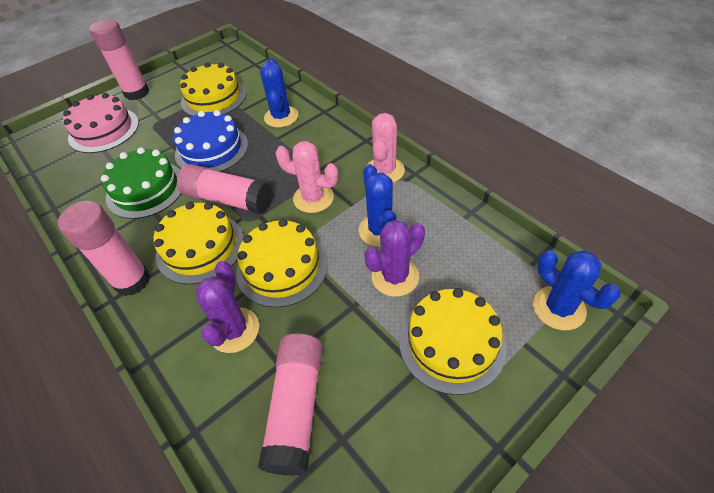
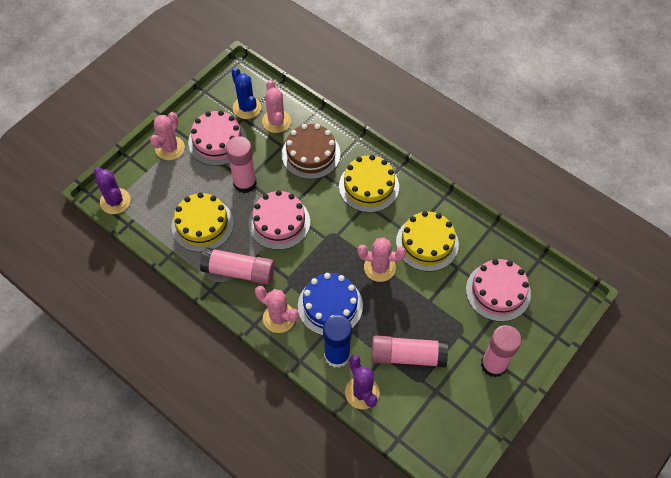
blue cactus: [260,58,298,128] [358,164,398,247] [533,250,621,330] = 3 -> [231,68,261,119] = 1
blue glue stick: none = 0 -> [323,315,352,368] = 1
brown cake: none = 0 -> [282,124,341,179] = 1
green cake: [101,147,181,219] = 1 -> none = 0
pink cactus: [275,141,338,213] [367,113,405,183] = 2 -> [150,112,185,160] [255,286,299,333] [262,80,291,133] [357,237,406,282] = 4
pink cake: [63,93,139,153] = 1 -> [188,110,247,166] [248,190,310,250] [466,259,531,322] = 3
yellow cake: [153,202,244,284] [180,62,246,116] [236,219,328,308] [399,288,506,395] = 4 -> [171,192,234,252] [339,155,399,213] [396,211,459,272] = 3

